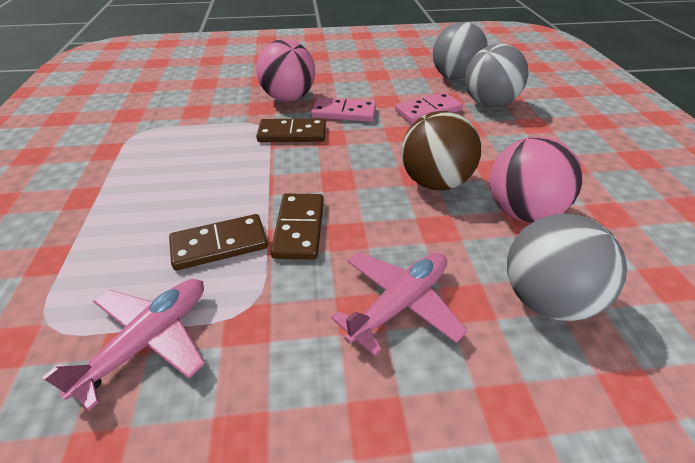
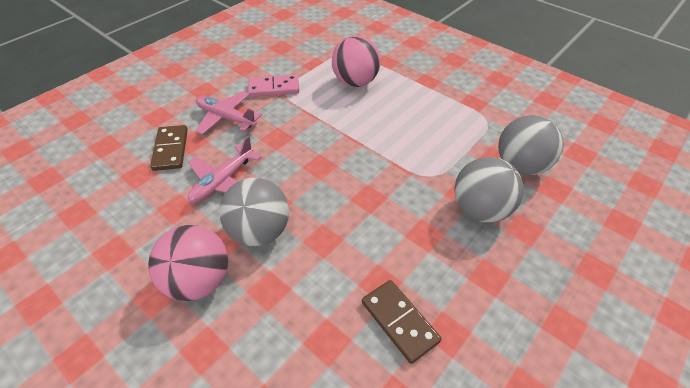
brown ball: [401,111,481,190] = 1 -> none = 0
brown domino: [169,214,268,270] [256,119,326,142] [271,193,324,260] = 3 -> [150,125,188,171] [362,280,441,364] = 2
pink domino: [311,97,376,122] [395,92,463,124] = 2 -> [248,75,299,97] = 1

